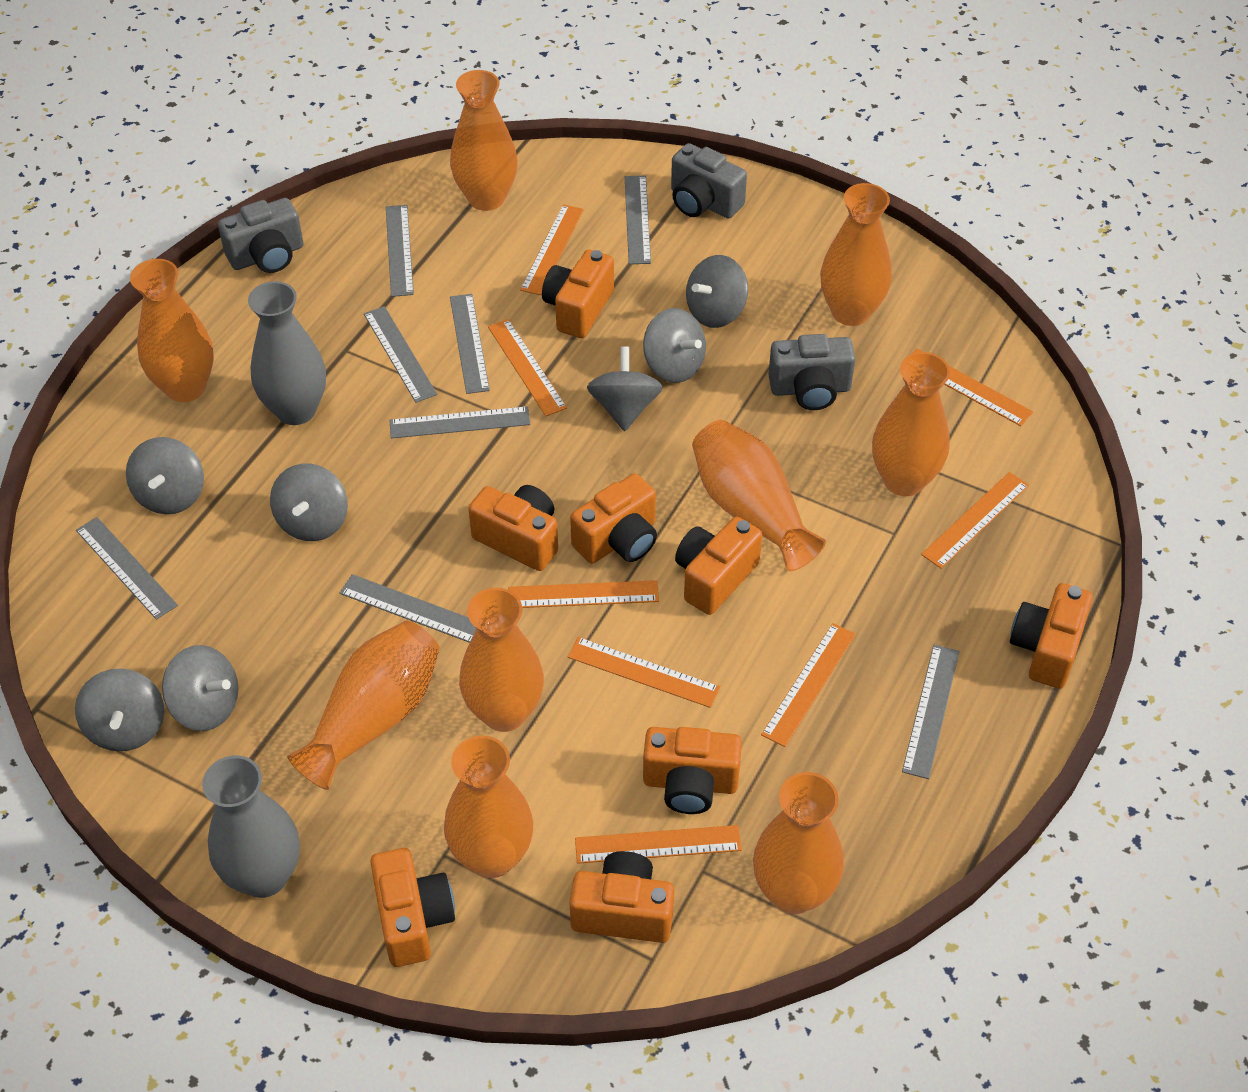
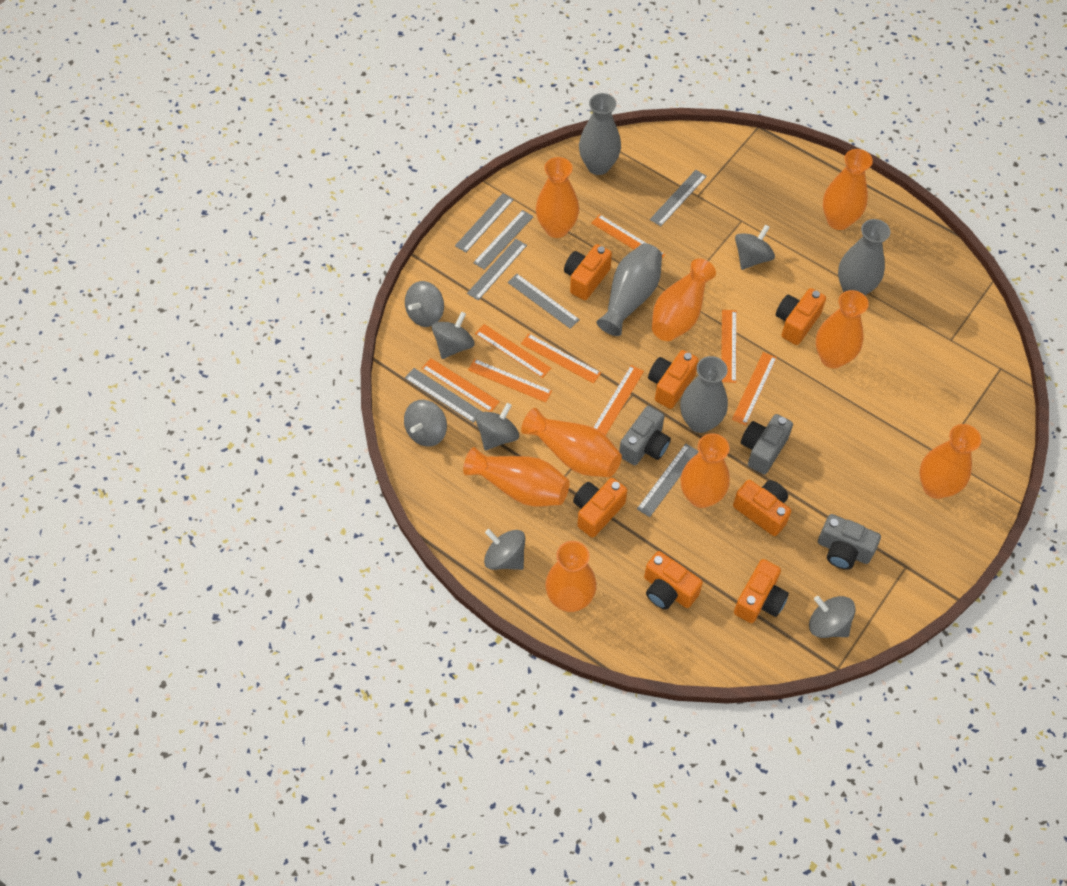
grey ruler: [76,517,178,620] [340,574,477,643] [364,306,437,403] [386,205,414,297] [390,406,530,438] [450,294,490,394] [625,176,651,264] [902,645,960,779] = 8 -> [405,368,482,423] [455,193,514,252] [467,239,527,300] [473,210,534,270] [507,274,580,329] [637,444,699,517] [650,170,707,226] = 7
grey vase: [202,755,300,898] [248,281,326,425] = 2 -> [579,93,621,175] [597,243,662,336] [680,356,728,433] [838,219,890,295] = 4
orange camera: [370,848,455,967] [468,485,558,571] [542,249,614,338] [569,851,674,943] [570,474,657,564] [643,727,742,814] [675,517,762,615] [1010,583,1093,689] = 8 -> [564,244,612,300] [573,478,627,538] [644,551,703,610] [648,350,699,409] [733,480,791,536] [734,559,789,623] [776,288,826,345] = 7

